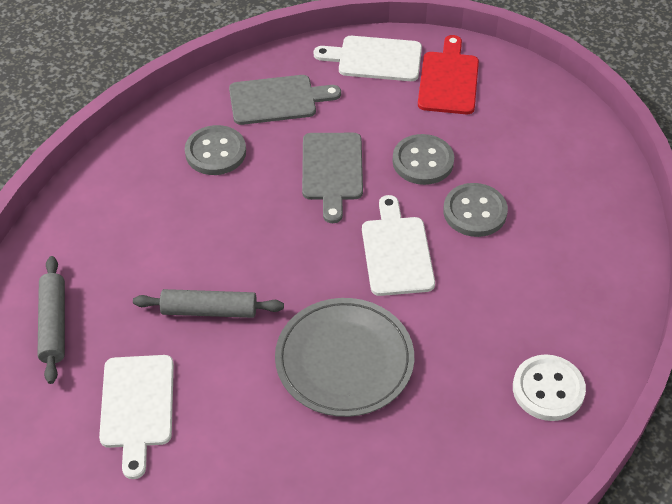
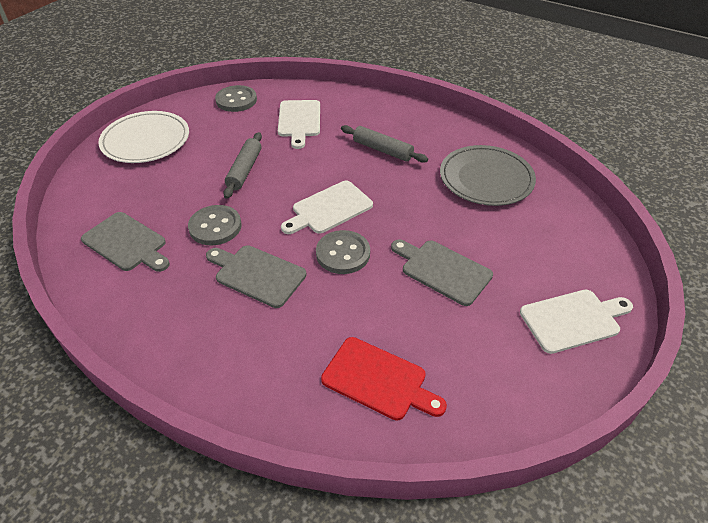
grey cutting board: [229,75,341,125] [302,133,363,223] = 2 -> [81,212,170,272] [206,245,307,308] [391,239,493,306] = 3
white button: [513,354,586,421] = 1 -> none = 0
white plate: none = 0 -> [98,111,189,163] = 1

